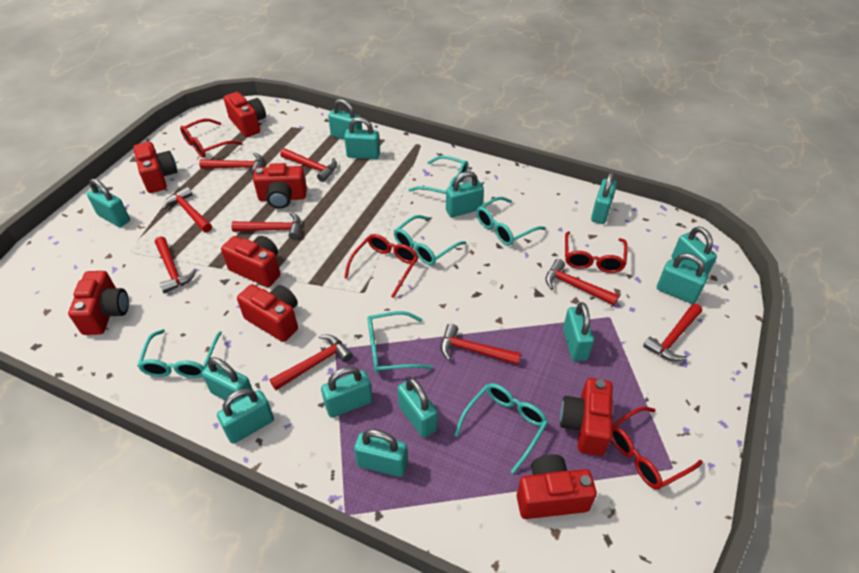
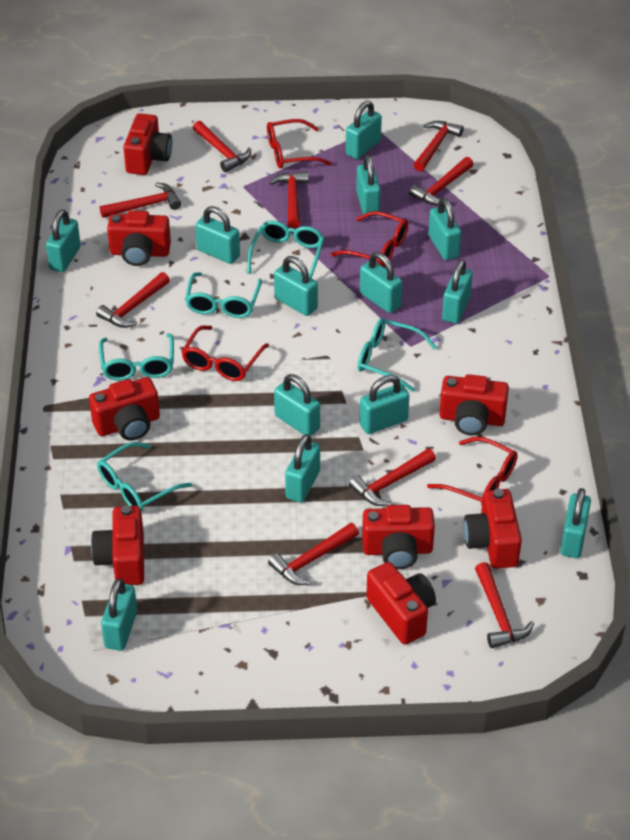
turquoise glasses: [137,329,222,378] [367,311,433,373] [394,215,466,265] [408,156,468,194] [455,383,548,474] [476,197,546,246] = 6 -> [97,442,192,512] [99,333,174,381] [185,272,262,318] [247,221,324,278] [357,318,437,392] = 5

